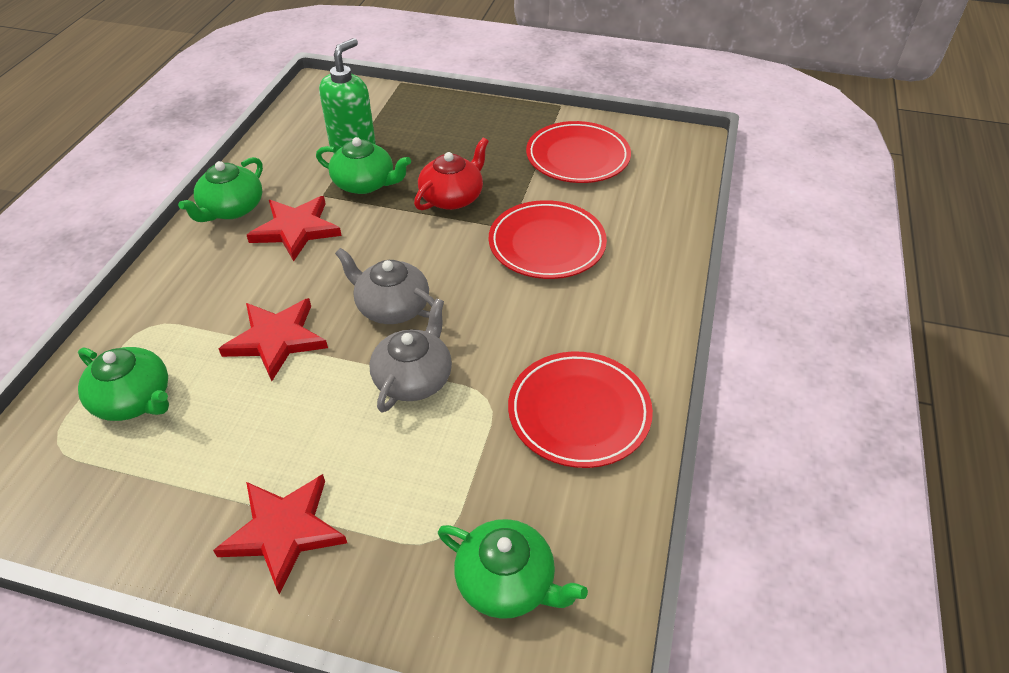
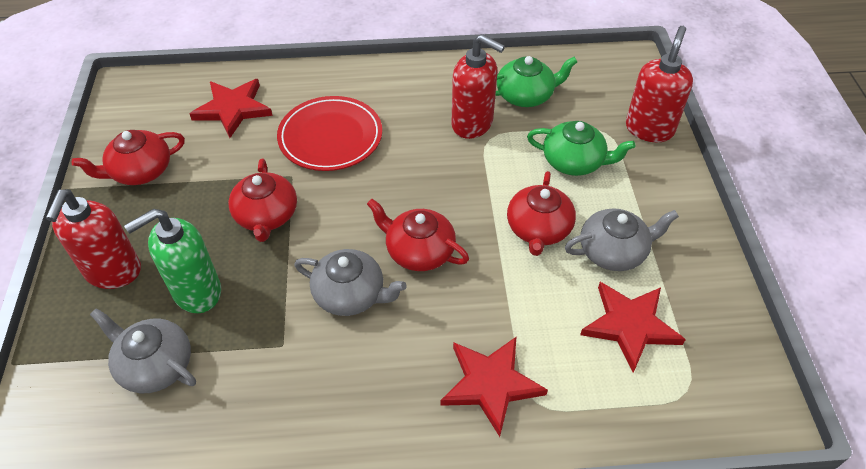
green teapot: [78,347,169,421] [178,157,263,222] [316,137,411,194] [438,519,588,619] = 4 -> [495,56,577,107] [527,121,635,176] = 2
grey teapot: [335,248,435,324] [369,299,452,413] = 2 -> [90,308,196,393] [294,249,407,316] [565,208,679,271] = 3
red plate: [489,200,607,279] [508,352,653,468] [526,121,631,183] = 3 -> [277,96,382,171] = 1
red soap dispenser: none = 0 -> [46,189,141,289] [451,34,505,139] [626,26,693,142] = 3
red teapot: [414,138,489,210] = 1 -> [72,130,185,185] [228,159,297,242] [367,199,469,271] [507,171,576,256] = 4

